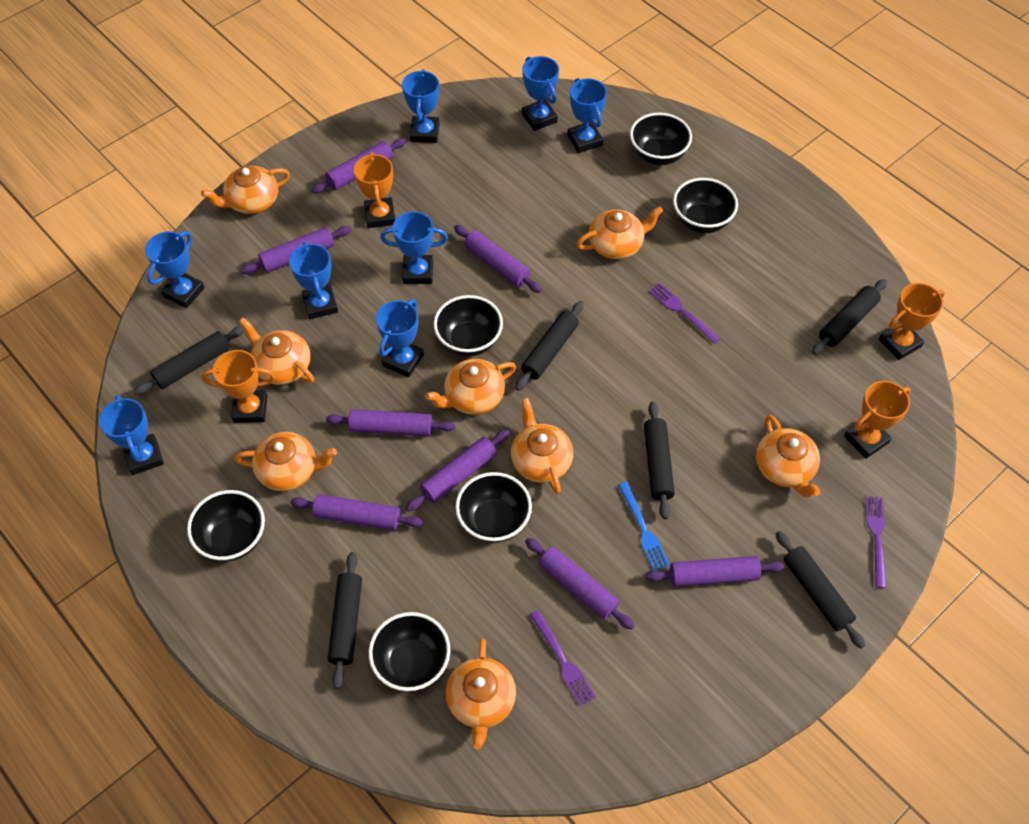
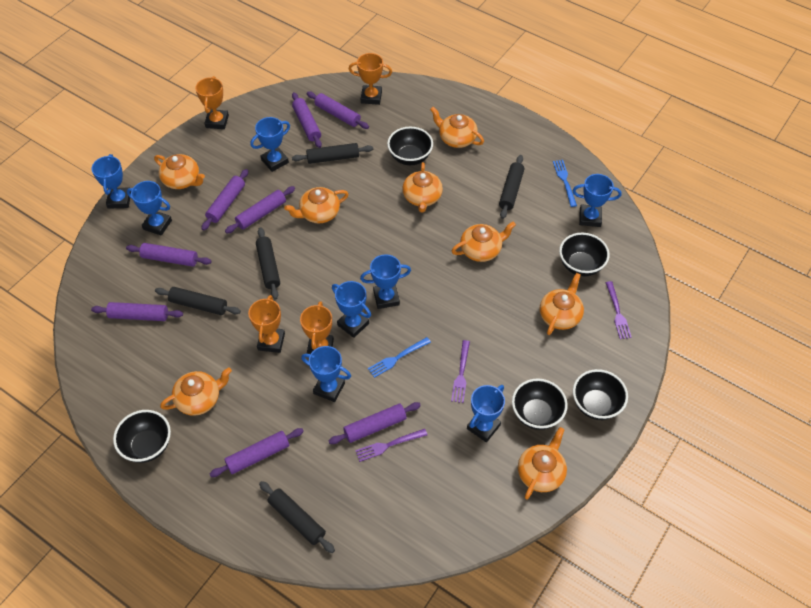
black bowl: [187,490,265,562] [369,612,451,691] [434,295,503,357] [456,472,532,543] [630,113,692,165] [673,178,738,233] = 6 -> [113,410,171,463] [387,127,433,165] [512,378,568,430] [559,233,610,276] [573,369,628,420] = 5
black rolling pin: [134,326,244,395] [328,552,362,689] [515,301,584,391] [644,402,675,519] [776,531,865,648] [812,279,887,354] = 6 -> [155,287,241,315] [256,228,280,299] [259,481,335,553] [292,143,373,164] [499,155,524,219] = 5
blue fork: [618,482,670,571] = 1 -> [368,337,431,378] [553,160,577,207] = 2

